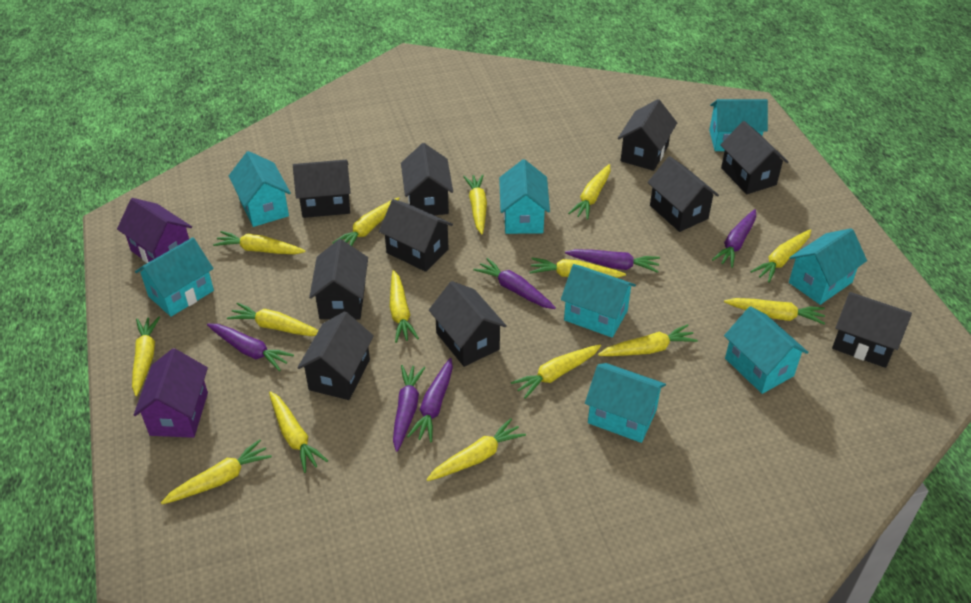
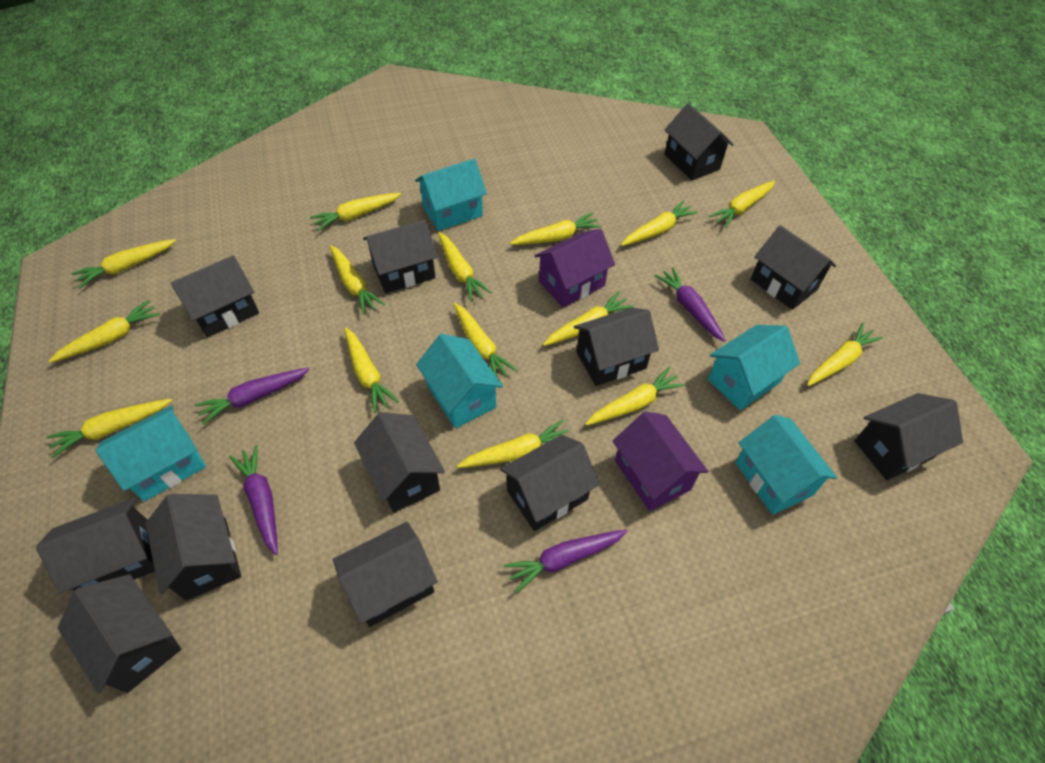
black house: [293,160,351,218] [297,311,374,400] [309,239,368,320] [379,199,453,272] [401,143,453,215] [429,281,507,367] [618,99,677,171] [648,156,719,232] [720,121,788,194] [832,292,912,368] = 10 -> [36,498,155,593] [57,574,181,694] [145,494,241,601] [171,255,259,338] [333,522,438,627] [354,412,445,513] [363,220,437,293] [500,435,600,531] [574,308,659,386] [664,103,734,180] [751,225,836,310] [855,393,963,480] = 12
purple carrot: [207,323,294,371] [393,365,425,452] [407,358,453,442] [473,258,556,309] [565,249,660,273] [712,209,756,268] = 6 -> [195,368,310,425] [229,445,278,555] [504,530,627,593] [654,267,726,342] = 4
turquoise house: [135,237,214,317] [229,151,291,227] [499,159,550,234] [561,264,636,337] [585,363,666,443] [709,99,768,151] [724,306,809,394] [789,228,867,305] = 8 -> [96,405,206,502] [415,159,487,231] [416,334,503,428] [708,325,800,410] [735,415,837,515] = 5

